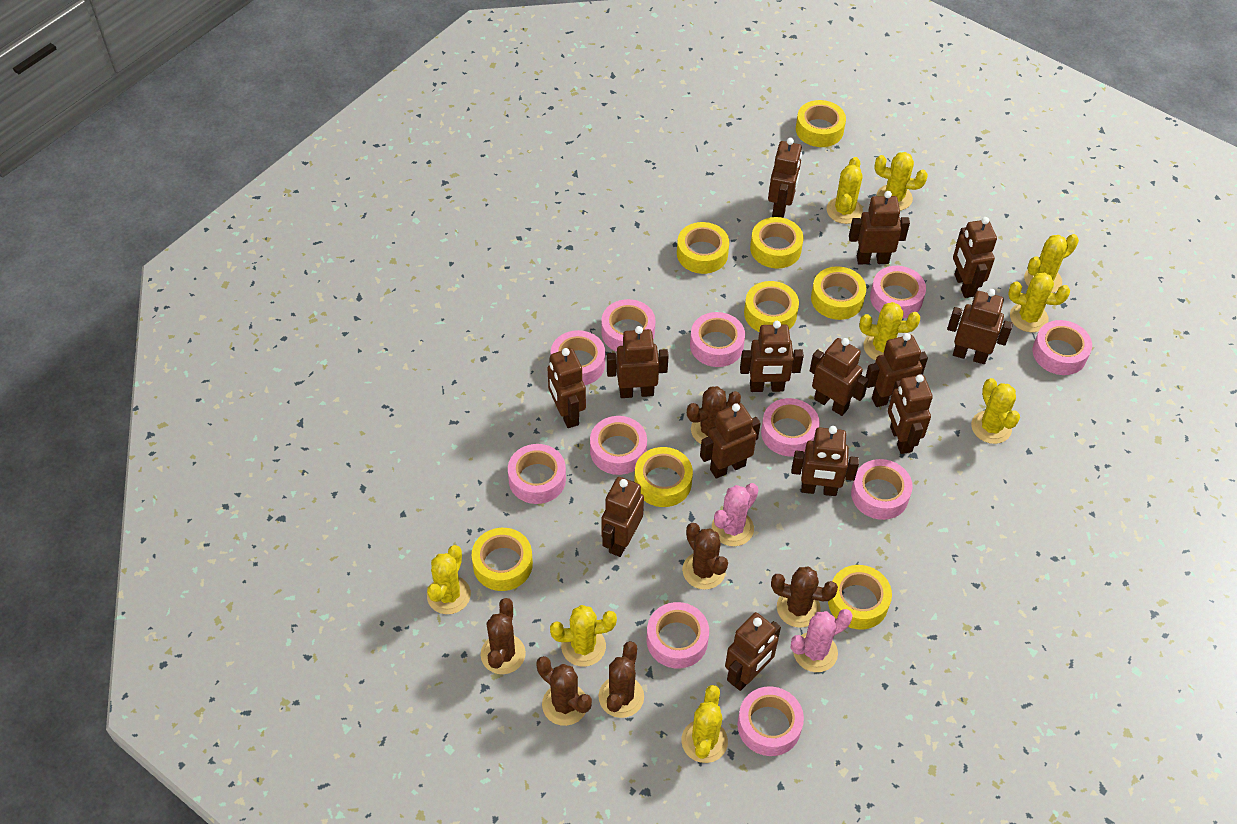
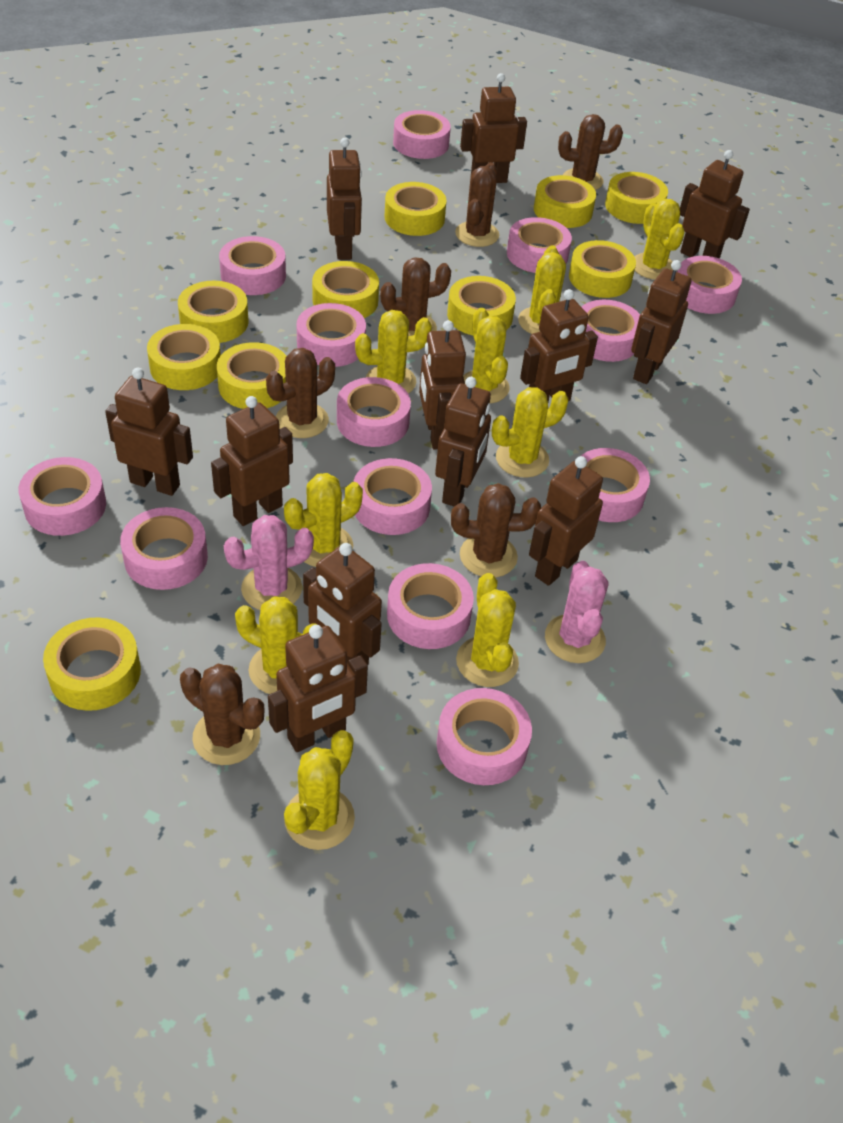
brown robot: [547,348,586,428] [601,477,644,557] [607,326,669,398] [700,403,761,479] [725,612,781,691] [740,321,804,392] [768,138,802,218] [791,426,859,496] [810,338,869,416] [849,191,910,264] [866,333,928,407] [888,374,933,454] [947,289,1013,364] [953,217,997,298] = 14 -> [105,368,193,496] [211,396,293,526] [268,625,368,752] [303,543,382,664] [327,138,362,260] [419,320,466,449] [435,377,491,506] [460,73,527,183] [520,289,598,402] [529,456,603,586] [631,260,692,384] [680,150,750,259] = 12
pink tape: [508,444,566,504] [550,330,605,385] [590,416,647,475] [601,299,655,352] [647,602,709,668] [690,312,745,367] [737,686,804,756] [761,398,820,456] [851,459,913,520] [870,266,926,319] [1033,320,1092,375] = 11 -> [18,457,106,536] [120,507,208,590] [219,236,286,295] [297,303,366,367] [337,377,411,447] [353,458,432,535] [387,563,474,649] [393,110,451,159] [437,688,532,785] [507,217,572,273] [581,300,640,362] [581,448,650,522] [677,256,742,314] = 13
yellow tape: [472,528,533,591] [634,447,693,507] [677,222,729,274] [744,281,799,332] [750,217,803,269] [796,100,846,147] [811,266,866,320] [828,565,892,629] = 8 -> [43,617,141,711] [147,324,221,390] [178,281,249,343] [217,342,287,409] [312,261,379,318] [385,182,447,236] [447,276,516,335] [534,175,596,228] [569,240,636,298] [605,172,668,224] = 10

